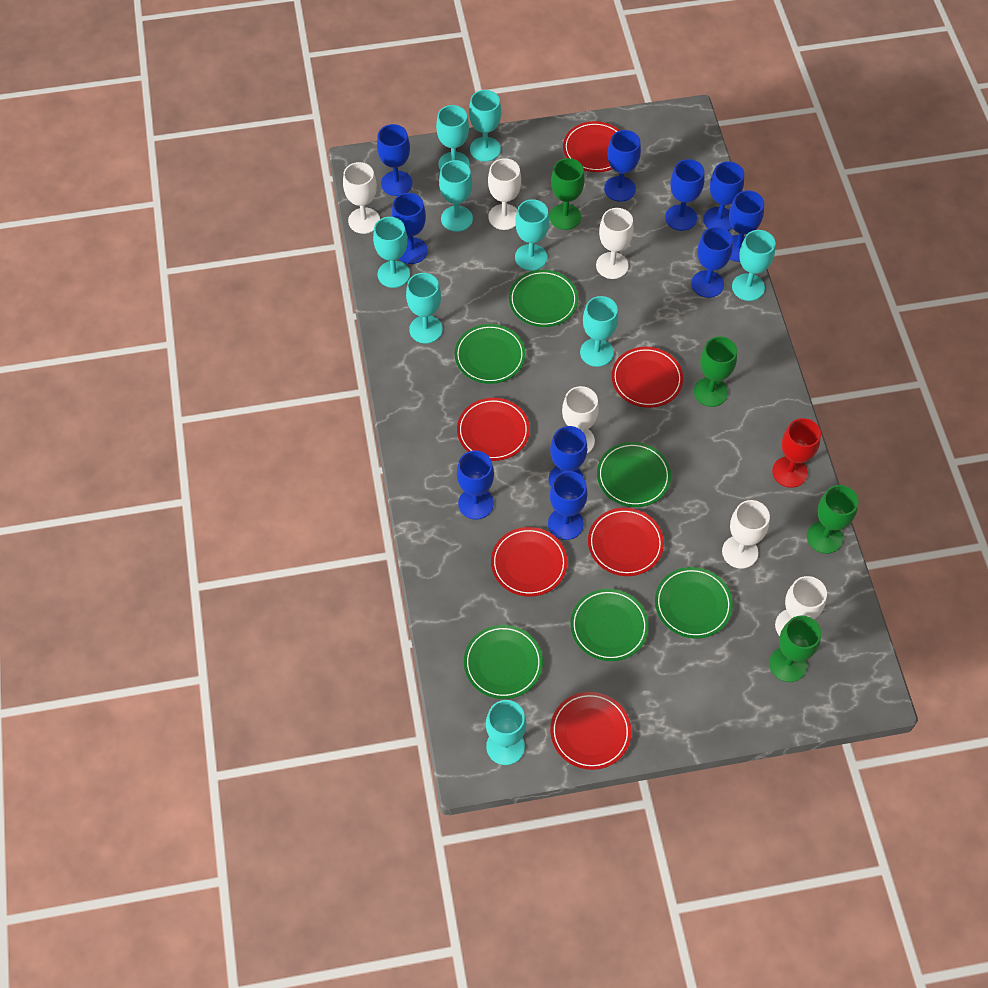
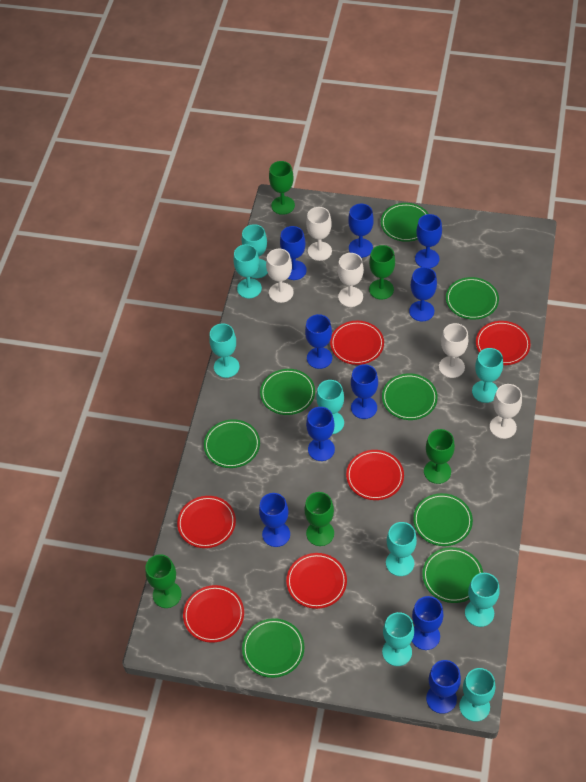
green goblet: [550,158,585,230] [694,336,737,407] [769,615,821,682] [807,485,859,554] = 4 -> [145,554,182,608] [269,161,295,215] [305,492,334,546] [369,245,395,300] [424,429,455,484] = 5
green plate: [455,324,525,384] [464,625,543,699] [509,270,578,327] [570,589,649,661] [597,442,671,507] [655,567,733,639] = 6 -> [204,419,260,468] [242,618,304,678] [260,369,315,415] [381,203,429,242] [382,373,438,420] [413,493,473,546] [422,547,483,603] [446,277,499,320] = 8
red goblet: [772,418,821,488] = 1 -> none = 0
white goblet: [343,162,380,234] [488,158,521,230] [562,386,599,454] [596,208,634,279] [722,500,770,569] [775,576,827,636] = 6 -> [266,249,294,303] [306,207,332,261] [338,253,364,307] [439,323,468,378] [490,384,522,439] = 5

